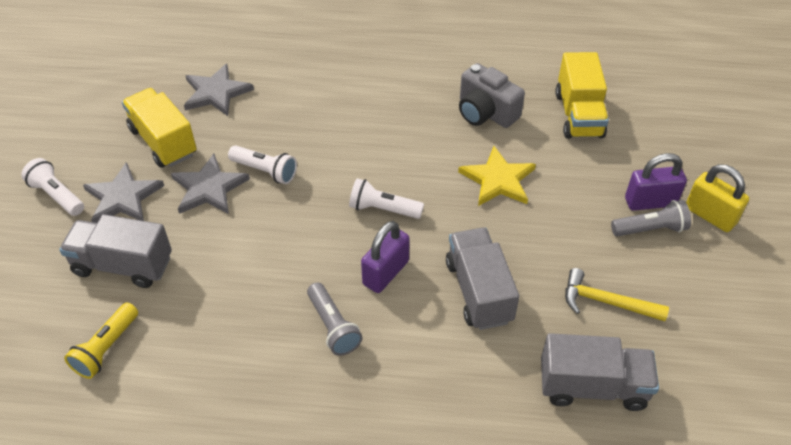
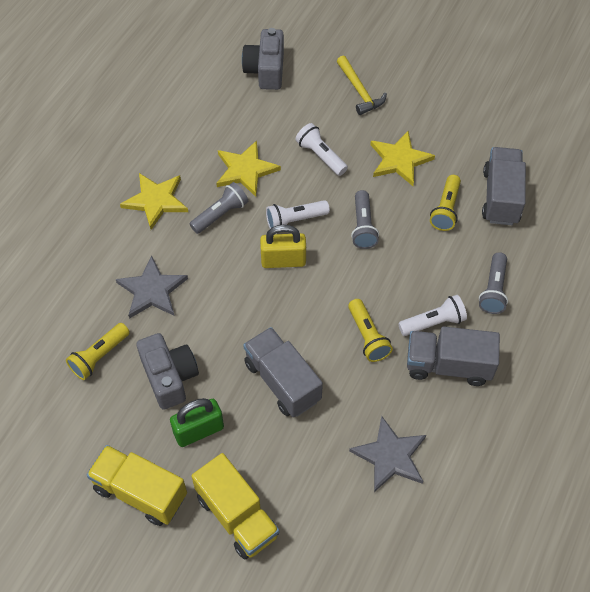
green padlock: none = 0 -> [170,398,224,447] = 1
grey camera: [459,63,525,128] = 1 -> [137,333,199,410] [242,28,284,90] = 2
grey flashlight: [307,283,362,356] [611,200,691,237] = 2 -> [190,182,248,234] [351,190,379,249] [479,252,508,314] = 3
grey star: [83,162,164,223] [171,154,250,214] [184,64,254,116] = 3 -> [116,256,188,319] [349,416,426,492] = 2
purple padlock: [361,221,410,293] [625,153,687,211] = 2 -> none = 0
yellow flashlight: [64,303,138,379] = 1 -> [66,323,130,380] [348,299,393,362] [430,175,461,231] = 3
yellow star: [458,146,536,206] = 1 -> [120,173,188,230] [216,140,281,197] [370,131,435,186] = 3

